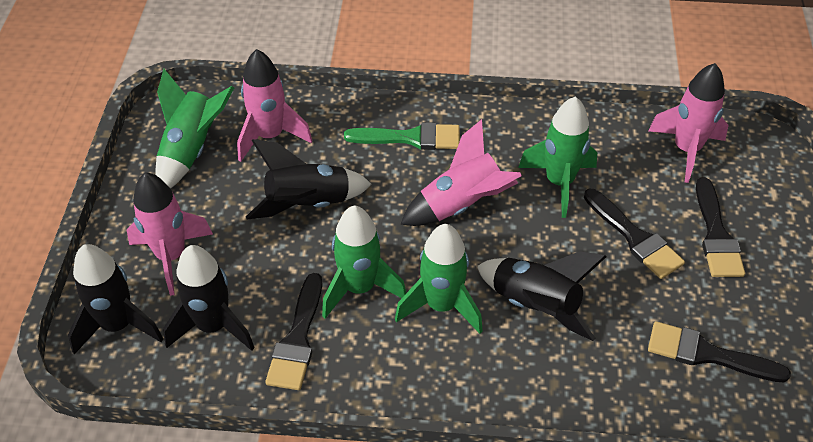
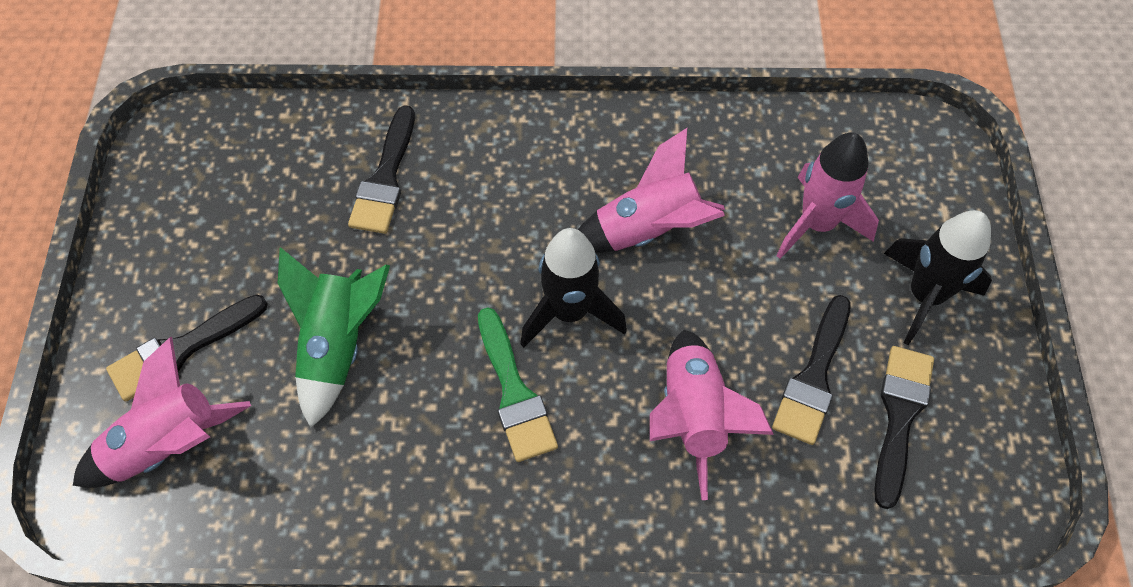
black rocket: [68,244,163,355] [163,245,255,351] [246,139,371,219] [477,251,606,341] = 4 -> [520,228,627,348] [884,210,992,345] = 2
green rocket: [155,69,234,188] [322,205,406,318] [395,224,483,334] [518,96,597,218] = 4 -> [278,248,390,428] = 1

